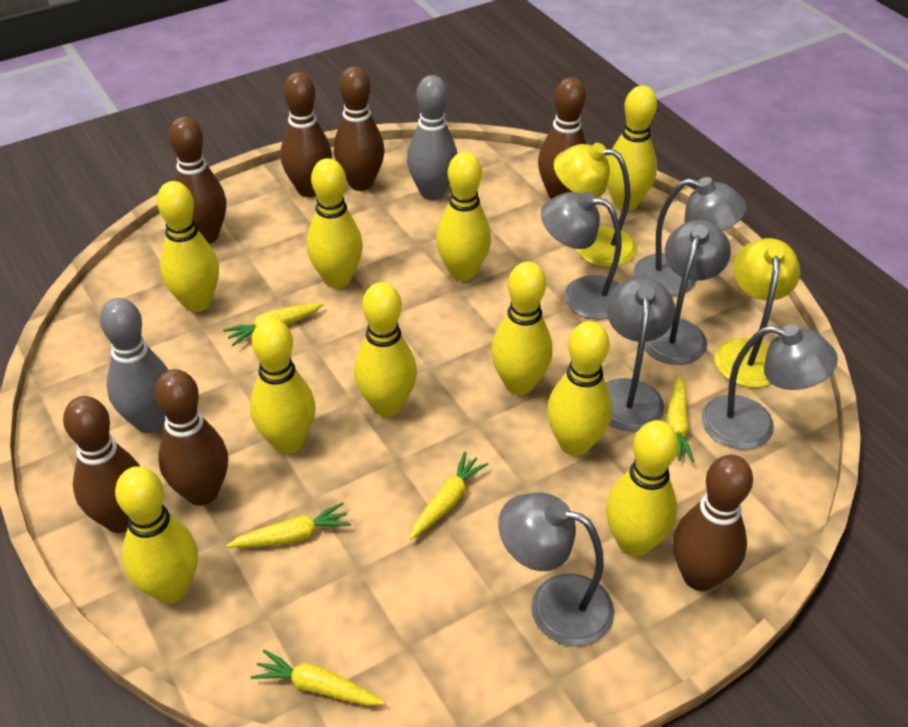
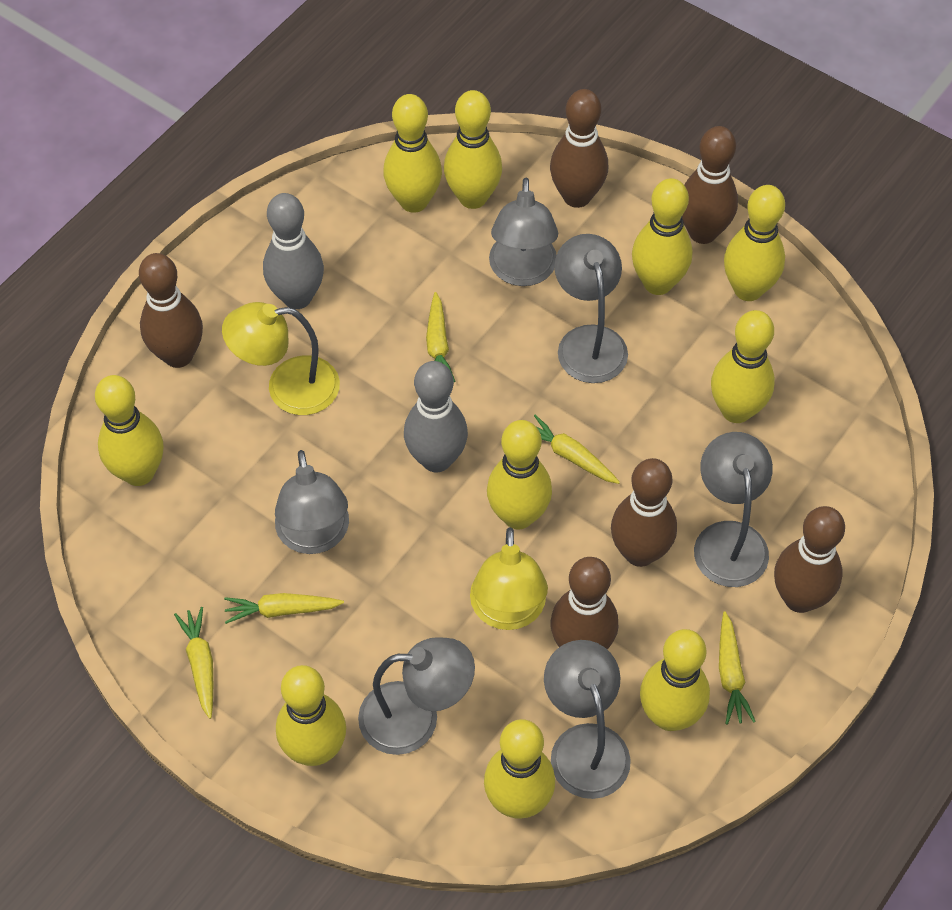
brown bowling pin: [63,396,140,533] [154,369,228,506] [169,116,226,244] [281,72,332,197] [334,66,385,191] [538,77,586,199] [673,455,753,591] = 7 -> [139,253,203,368] [550,89,608,208] [550,557,618,650] [611,458,677,567] [682,126,738,244] [774,506,845,613] = 6

